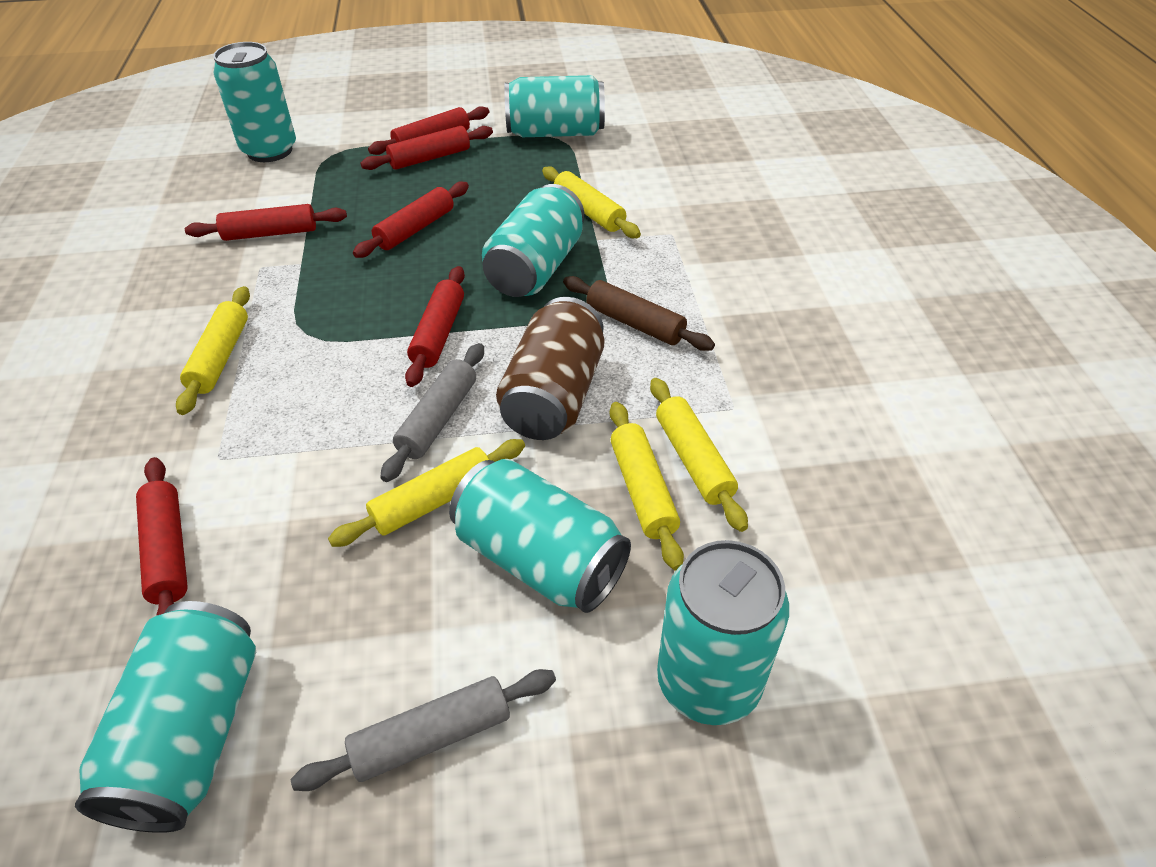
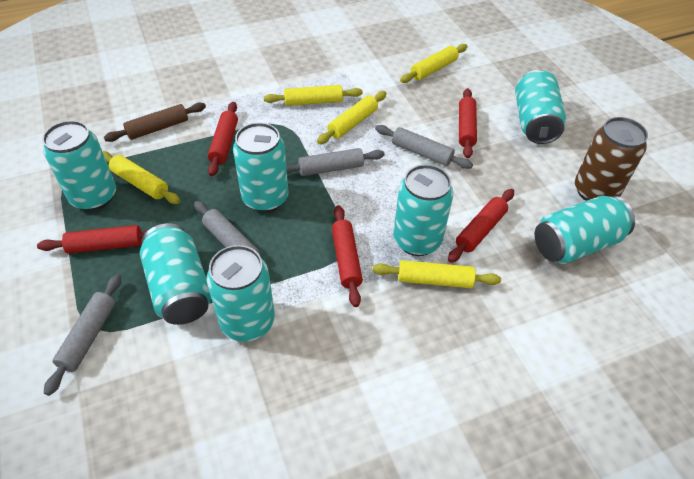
grey rolling pin: [291,669,556,791] [380,343,484,482] = 2 -> [44,274,121,396] [194,201,270,274] [286,148,385,176] [375,125,473,169] = 4
red rolling pin: [136,457,188,616] [185,204,347,241] [353,182,469,258] [361,126,493,170] [368,106,489,155] [405,266,465,387] = 6 -> [37,225,147,254] [208,102,238,176] [332,205,363,307] [448,189,514,263] [459,88,477,158] = 5
turquoise can: [75,601,256,833] [213,42,296,162] [449,459,631,613] [482,184,585,297] [504,75,605,137] [657,540,789,725] = 6 -> [42,120,116,211] [140,223,211,325] [206,245,275,342] [233,123,288,212] [393,164,453,256] [515,70,566,144] [535,196,635,264] = 7

